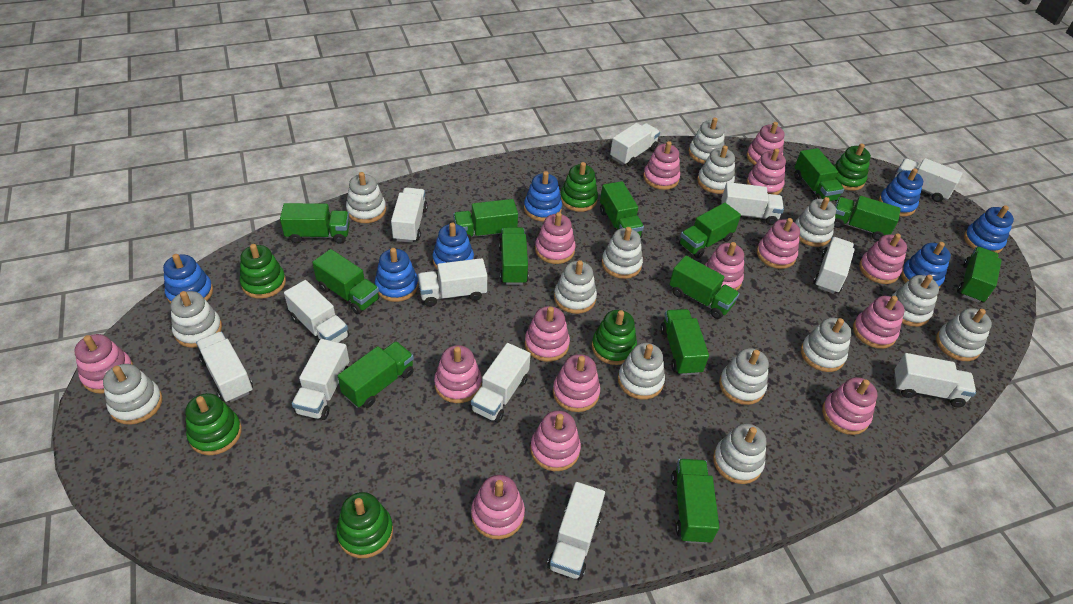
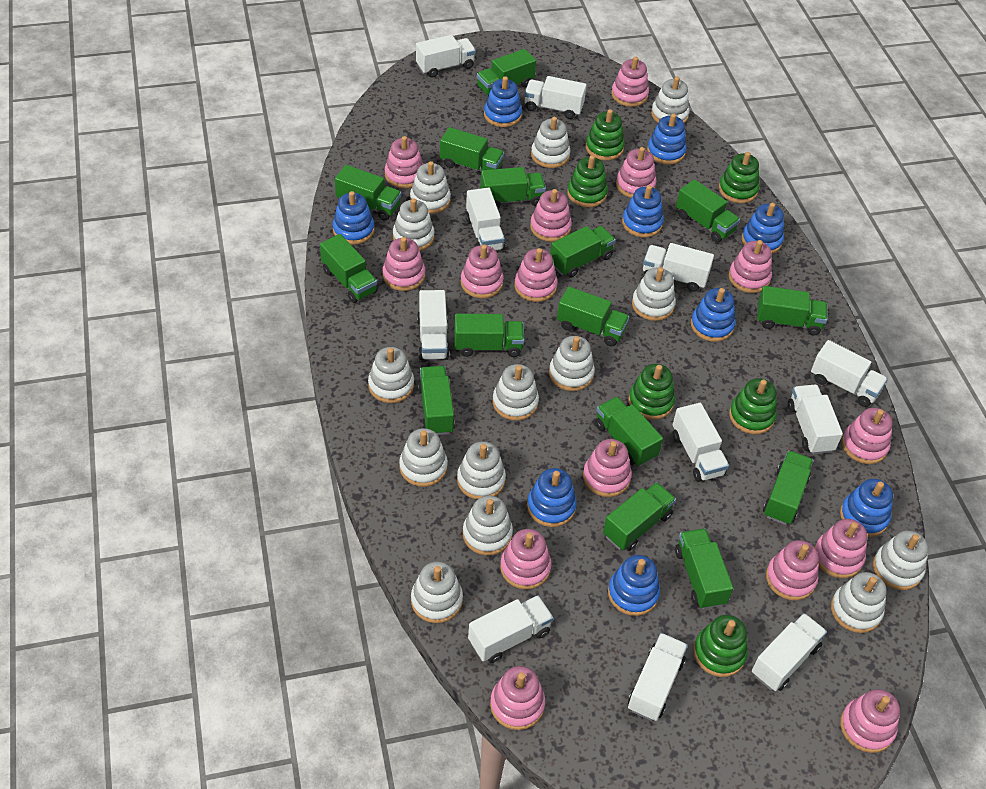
blue stacking toy: [163,254,213,304] [375,248,418,302] [432,223,474,270] [524,171,562,221] [879,168,923,216] [901,242,951,289] [964,205,1014,253] = 7 -> [332,191,375,245] [484,76,522,127] [527,468,577,527] [608,555,660,616] [622,185,664,238] [647,113,687,165] [691,288,735,342] [742,203,784,254] [840,479,893,537] = 9
green truck: [280,203,350,244] [312,249,380,314] [338,341,414,408] [453,199,518,241] [499,227,529,285] [600,181,644,238] [661,309,709,376] [669,256,740,319] [671,459,719,544] [679,203,741,258] [794,148,844,202] [834,196,901,241] [957,247,1002,303] = 13 -> [320,234,378,303] [335,165,401,221] [417,366,455,435] [440,127,504,172] [454,313,524,357] [477,49,536,96] [480,167,546,208] [550,226,616,278] [557,286,629,346] [595,396,663,466] [603,482,676,551] [675,528,733,609] [676,179,740,243] [757,286,828,336] [763,450,813,525] = 15
white truck: [196,331,253,402] [284,280,350,342] [292,339,349,420] [391,187,428,243] [418,258,487,307] [471,343,531,423] [547,482,605,580] [610,123,660,166] [721,182,784,225] [813,237,855,294] [894,353,976,407] [895,158,963,202] = 12 -> [416,35,476,78] [417,290,450,360] [466,187,505,251] [468,595,553,663] [524,76,587,119] [628,633,688,721] [643,243,714,292] [672,403,729,482] [752,613,827,691] [788,385,843,454] [811,340,888,407] = 11

